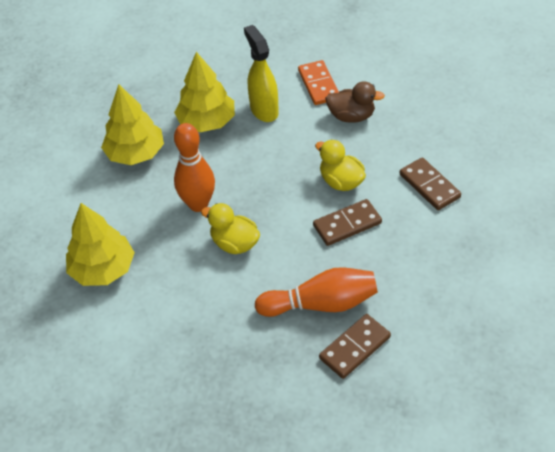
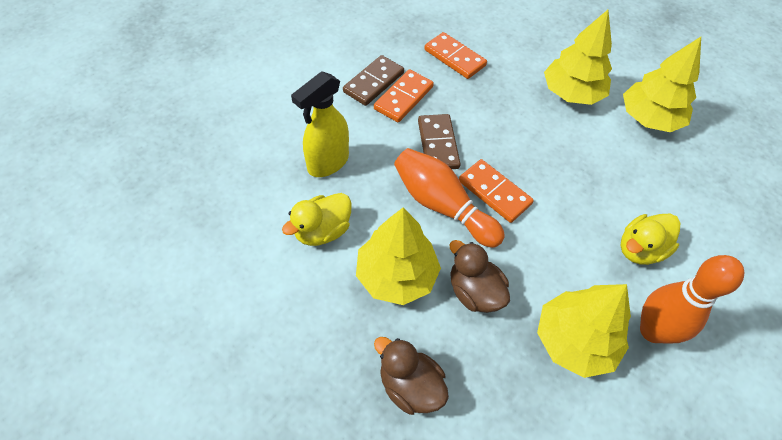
brown domino: [313,199,382,246] [319,314,391,379] [400,158,461,210] = 3 -> [343,55,404,106] [418,114,461,169] = 2
brown duck: [325,81,385,123] = 1 -> [374,337,449,415] [450,240,510,313] = 2
orange domino: [298,60,339,105] = 1 -> [374,69,434,122] [424,32,487,79] [459,159,534,223] = 3
yellow tree: [66,203,135,286] [101,84,164,165] [174,52,235,132] = 3 -> [356,207,441,305] [537,284,631,378] [544,10,612,105] [623,37,701,132] = 4

